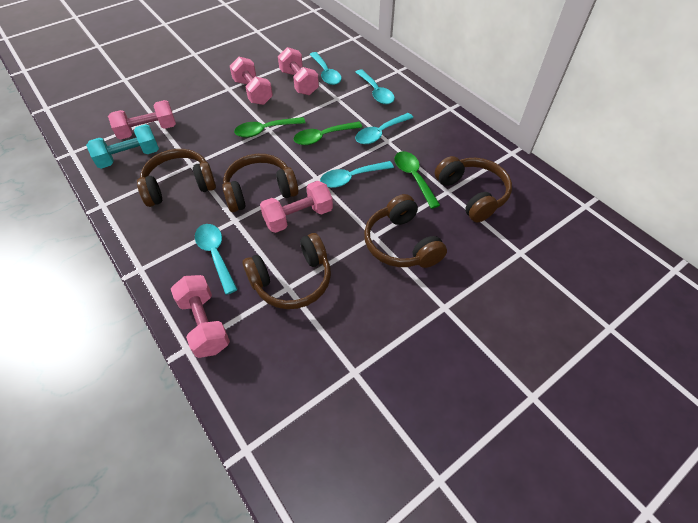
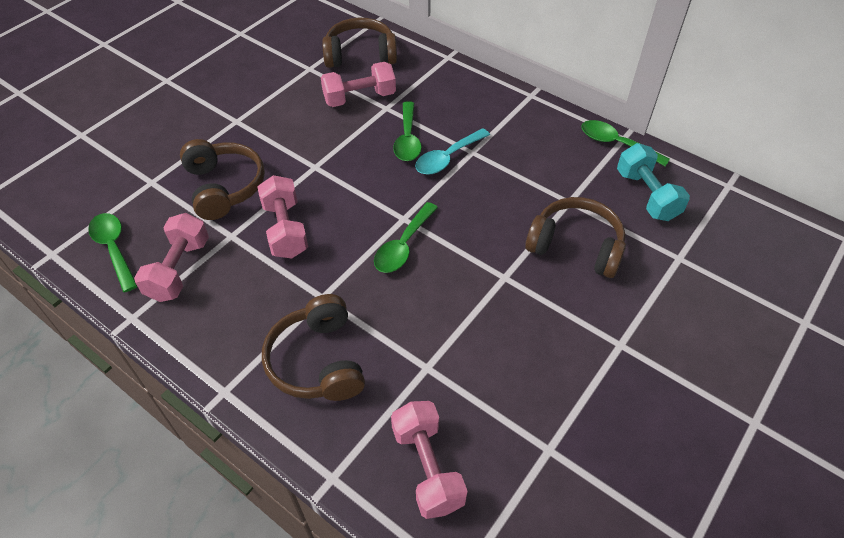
brown headphones: [137,149,216,207] [222,154,298,212] [243,233,331,309] [364,194,447,268] [435,156,512,222] = 5 -> [180,139,265,220] [262,294,365,401] [322,18,397,68] [525,197,626,278] = 4
green spoon: [234,117,306,137] [293,122,362,145] [394,151,440,209] = 3 -> [88,213,138,292] [374,202,438,273] [393,101,422,161] [581,120,670,166] = 4
pink dumbbell: [108,100,176,140] [171,275,230,358] [230,57,273,105] [260,181,333,233] [278,47,319,95] = 5 -> [134,213,209,302] [257,175,308,258] [321,62,396,107] [391,401,468,519] = 4
turquoise spoon: [195,224,238,295] [310,52,342,85] [320,161,394,188] [355,113,413,144] [356,69,395,104] = 5 -> [415,128,490,175] = 1

